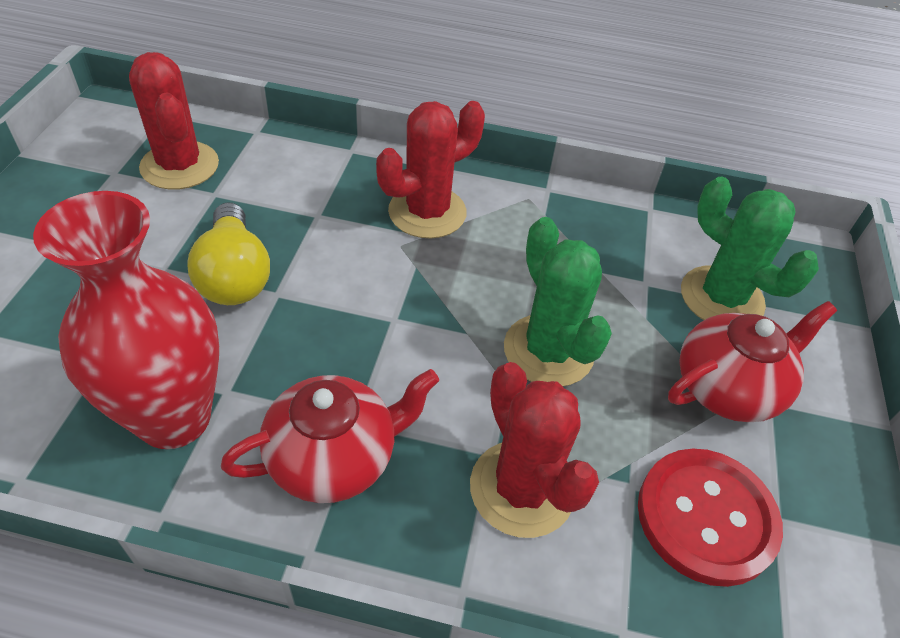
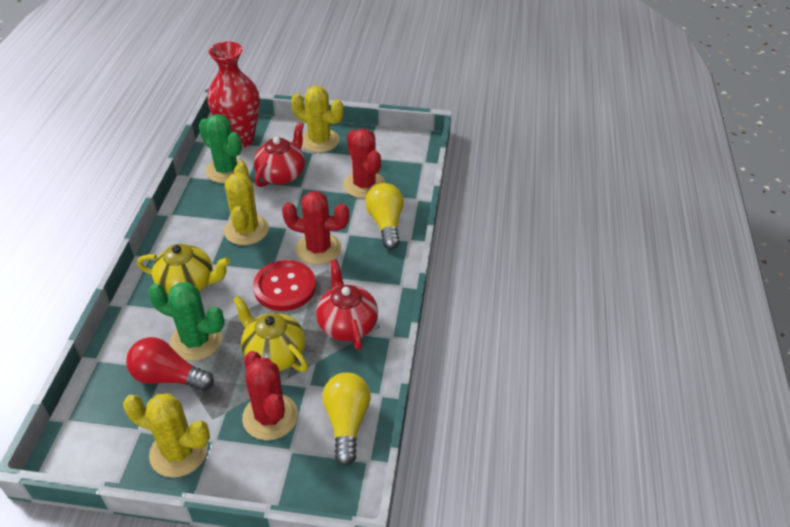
red light bulb: none = 0 -> [126,337,214,391] = 1
yellow cactus: none = 0 -> [123,393,210,478] [224,163,269,245] [291,86,344,153] = 3
yellow light bulb: [188,203,270,305] = 1 -> [322,372,371,466] [365,183,404,250] = 2
yellow teapot: none = 0 -> [137,244,230,295] [233,296,308,372] = 2

